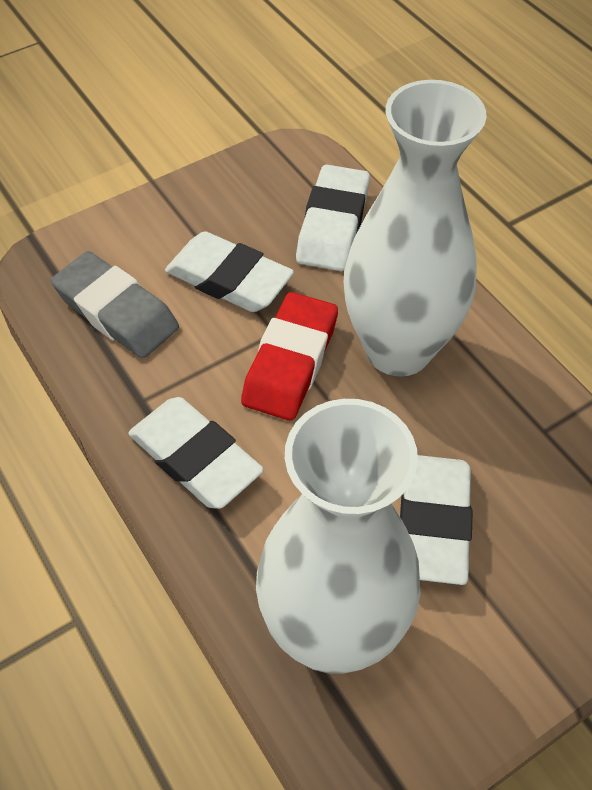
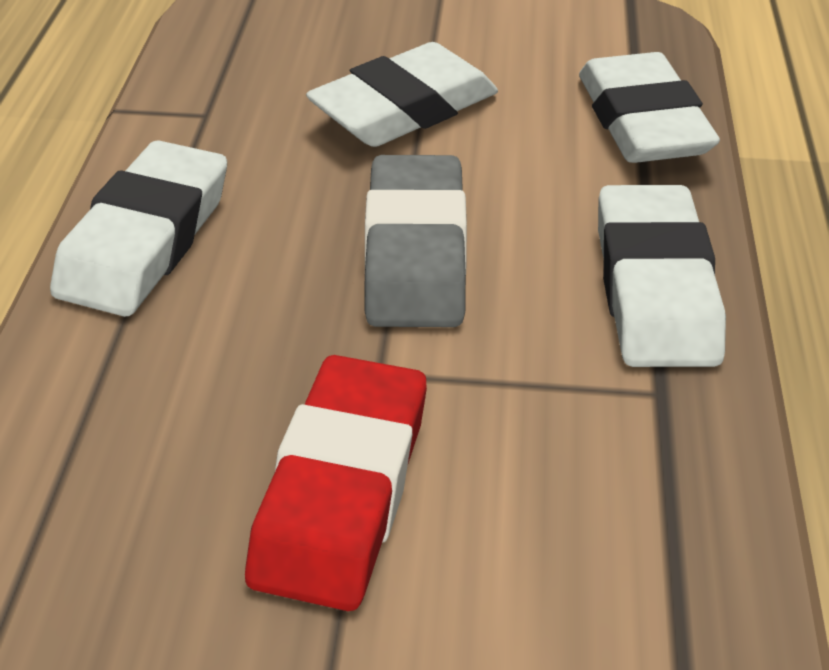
white vase: [256,399,420,674] [344,80,487,376] = 2 -> none = 0

